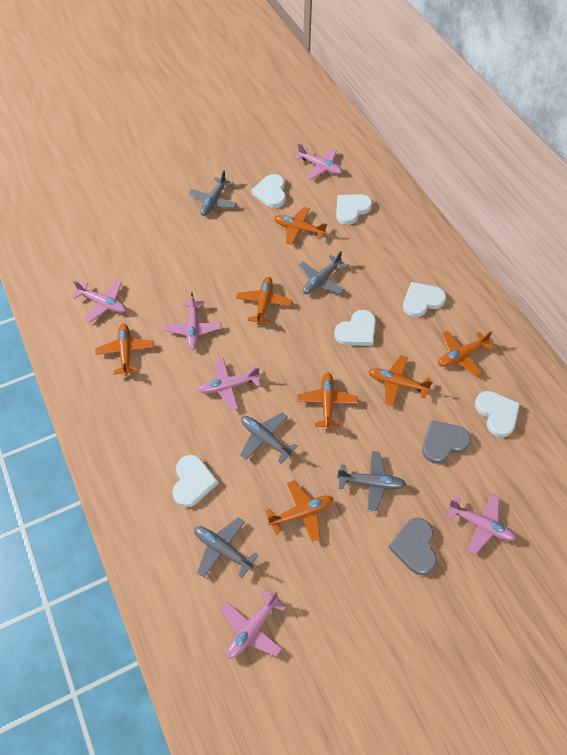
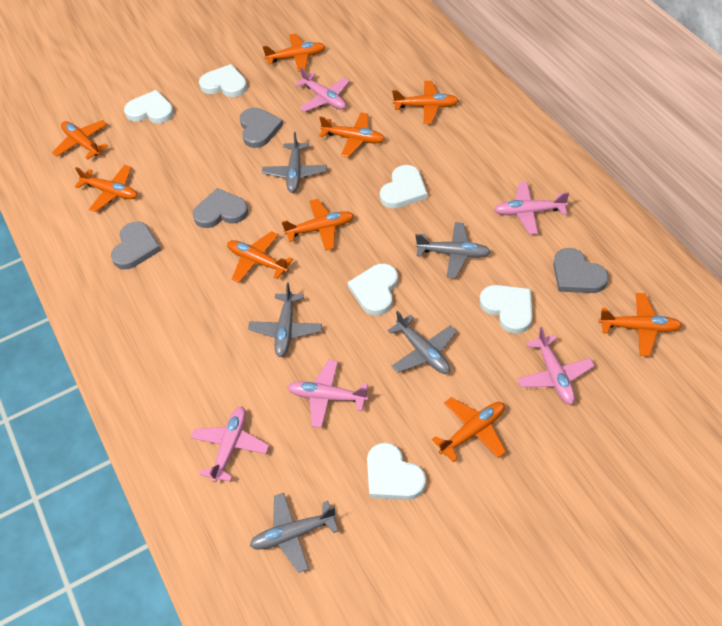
grey heart: [388,518,437,575] [422,420,471,464] = 2 -> [111,222,161,269] [193,188,248,228] [240,107,283,148] [553,248,609,293] = 4
orange plane: [95,324,154,376] [236,277,292,325] [266,480,334,542] [274,207,327,245] [297,373,358,430] [368,355,433,406] [438,330,494,377] = 7 -> [52,120,108,159] [75,165,137,212] [227,231,293,283] [262,33,326,72] [282,199,354,251] [319,112,385,157] [392,81,459,124] [432,397,506,462] [599,293,682,356] = 9
pink plane: [72,280,126,323] [164,292,221,350] [198,358,260,410] [221,589,286,659] [295,144,343,179] [446,494,516,555] = 6 -> [191,406,269,482] [287,360,369,428] [295,67,349,112] [494,182,569,234] [518,327,595,404] = 5

